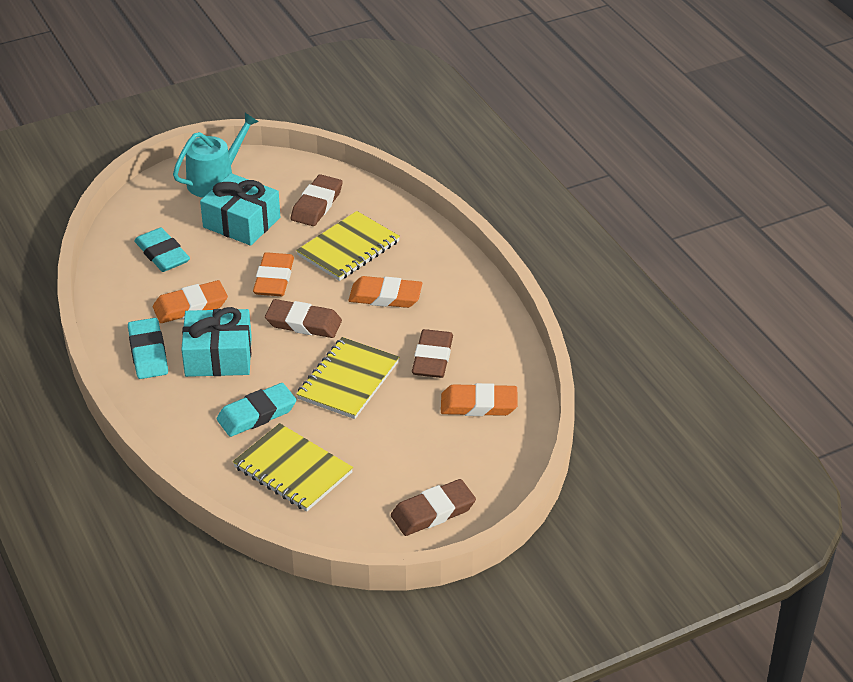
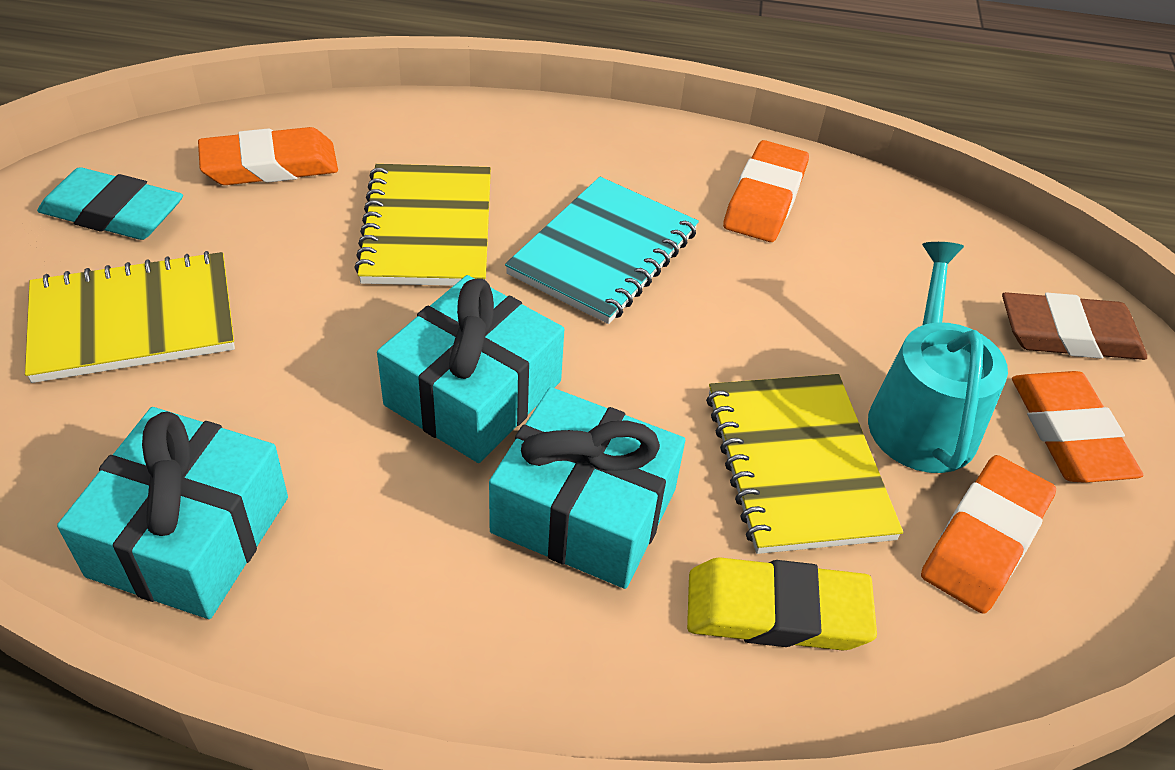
brown eraser: [265,299,342,338] [291,174,343,226] [391,479,476,536] [412,329,453,378] = 4 -> [1002,292,1147,360] = 1
turquoise eraser: [128,318,168,379] [134,228,190,272] [216,383,297,437] = 3 -> [37,167,183,240] = 1
turquoise gift: [181,307,252,377] [200,173,280,246] = 2 -> [57,407,288,619] [377,275,564,463] [489,387,685,589] = 3
turquoise notebook: none = 0 -> [505,177,699,324] = 1
yellow eraser: none = 0 -> [687,557,877,651] = 1

